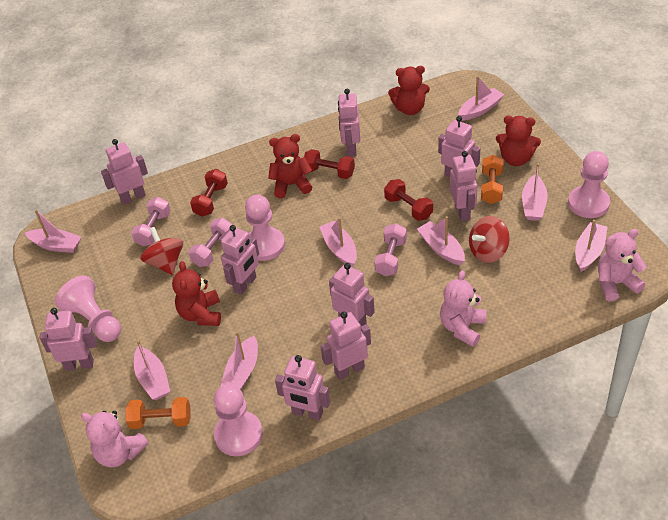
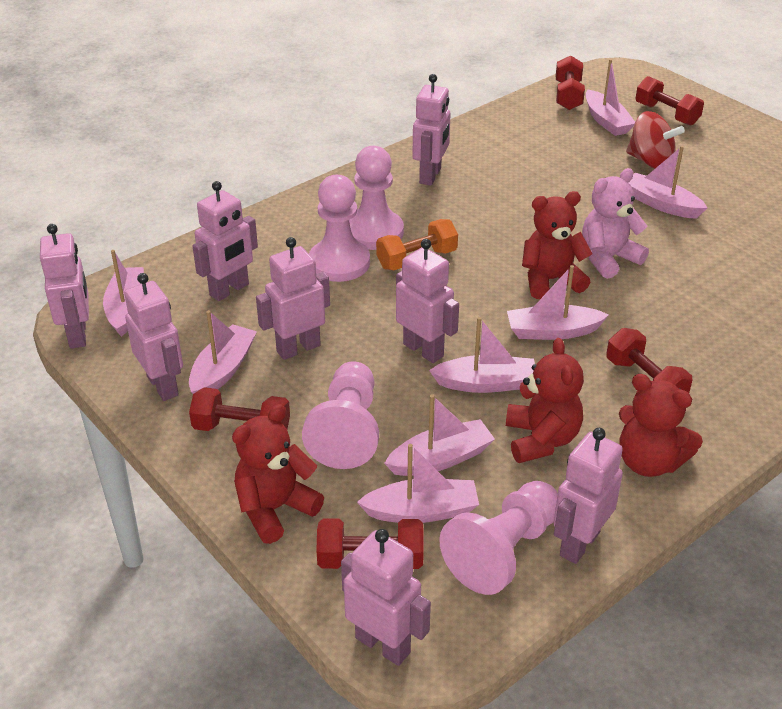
orange dumbbell: [126,397,191,429] [481,155,503,204] = 2 -> [376,219,458,270] = 1
pink dumbbell: [131,197,171,247] [189,218,232,267] [374,223,407,276] = 3 -> none = 0
pink robot: [39,308,97,371] [101,139,148,205] [221,225,259,295] [275,355,330,420] [321,312,371,380] [329,263,375,326] [338,89,360,157] [438,116,481,177] [450,151,477,221] = 9 -> [40,224,89,348] [124,273,183,401] [192,181,258,301] [256,237,330,360] [341,529,431,666] [396,239,459,363] [412,74,451,186] [553,428,623,564] = 8
pink teddy bear: [81,411,149,468] [440,271,486,347] [598,229,647,301] = 3 -> [582,168,649,279] = 1
red dumbbell: [190,169,228,217] [304,149,355,179] [384,179,433,221] = 3 -> [189,387,290,431] [316,518,424,569] [556,56,585,110] [606,328,692,393] [635,76,704,126] = 5
red spinning top: [140,227,183,275] [469,216,510,263] = 2 -> [626,111,685,169] = 1

